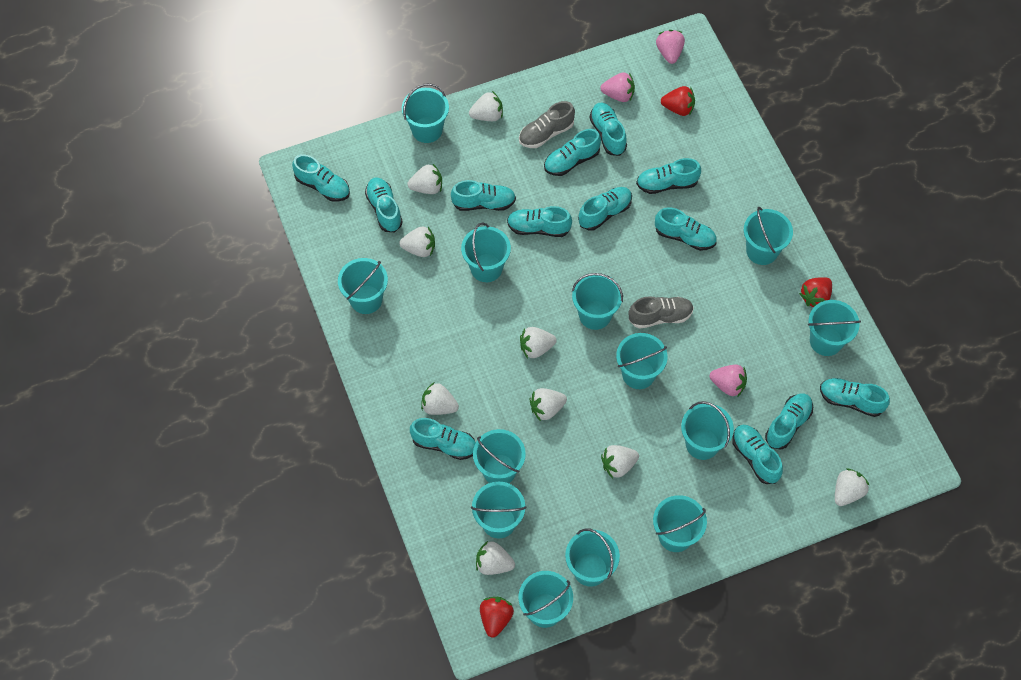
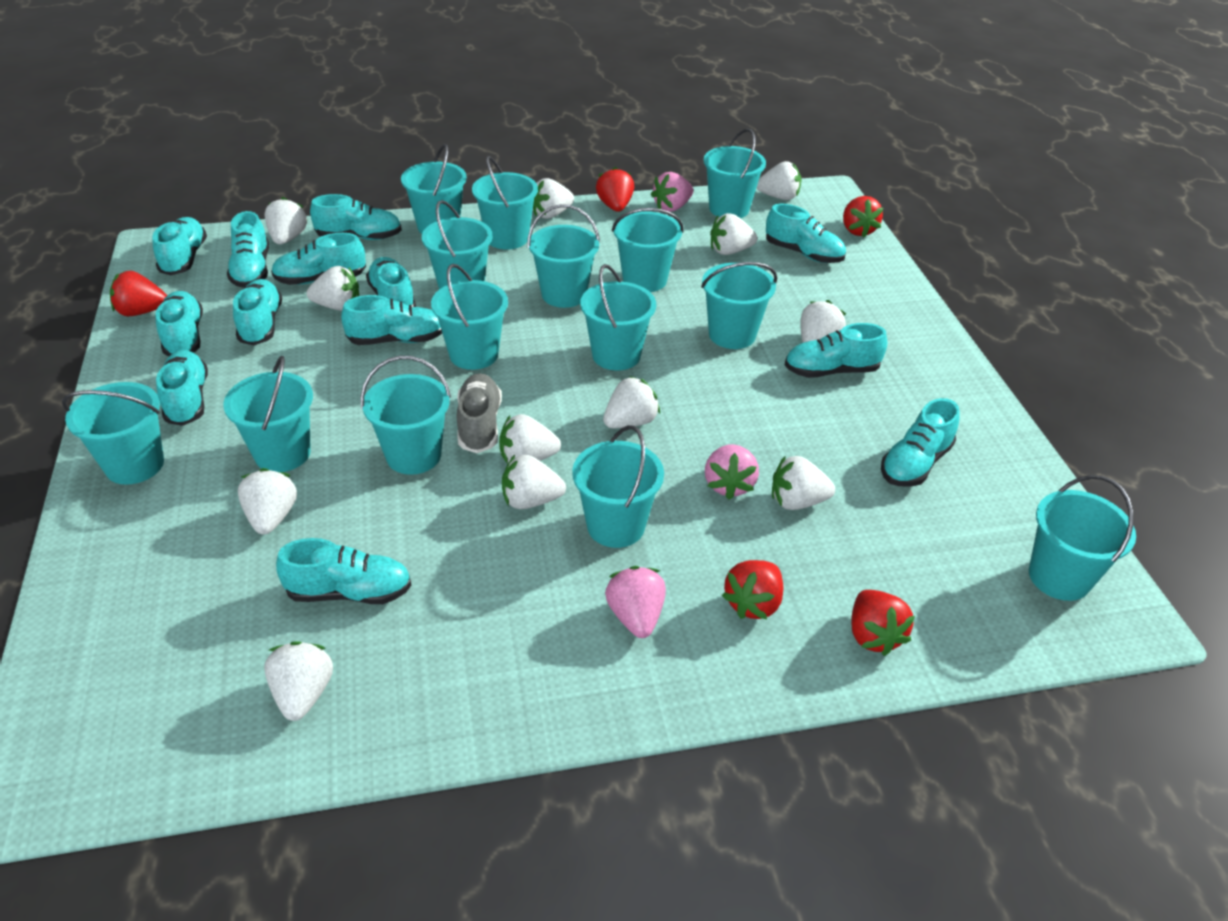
grey shoe: [519,101,575,148] [629,296,694,329] = 2 -> [457,373,502,453] = 1
red strawberry: [480,597,514,638] [661,86,695,116] [799,277,832,307] = 3 -> [110,271,167,316] [596,167,634,212] [722,560,783,619] [843,196,883,238] [851,590,915,656] = 5
turquoise bucket: [338,258,388,314] [402,83,449,143] [461,223,511,282] [471,482,527,538] [473,429,526,483] [519,571,573,628] [565,528,620,587] [572,273,623,330] [616,333,668,389] [653,495,707,552] [681,401,734,460] [744,207,793,265] [808,300,861,356] = 13 -> [62,382,164,485] [223,356,313,472] [361,356,451,475] [401,144,467,234] [422,200,493,289] [431,264,508,370] [472,156,538,250] [527,204,600,308] [572,425,664,548] [580,264,656,370] [612,208,683,292] [701,262,777,349] [703,129,766,218] [1029,475,1136,601] = 14
white strawberry: [399,227,435,257] [407,164,442,194] [421,382,459,415] [469,91,503,121] [476,541,515,575] [520,327,557,358] [529,388,567,421] [601,445,639,478] [835,468,870,506] = 9 -> [238,468,297,535] [264,641,333,721] [265,197,307,244] [306,266,359,311] [499,414,561,463] [502,455,566,509] [533,178,574,219] [603,376,660,428] [710,213,757,255] [757,161,802,200] [772,456,835,510] [800,300,846,343] = 12

